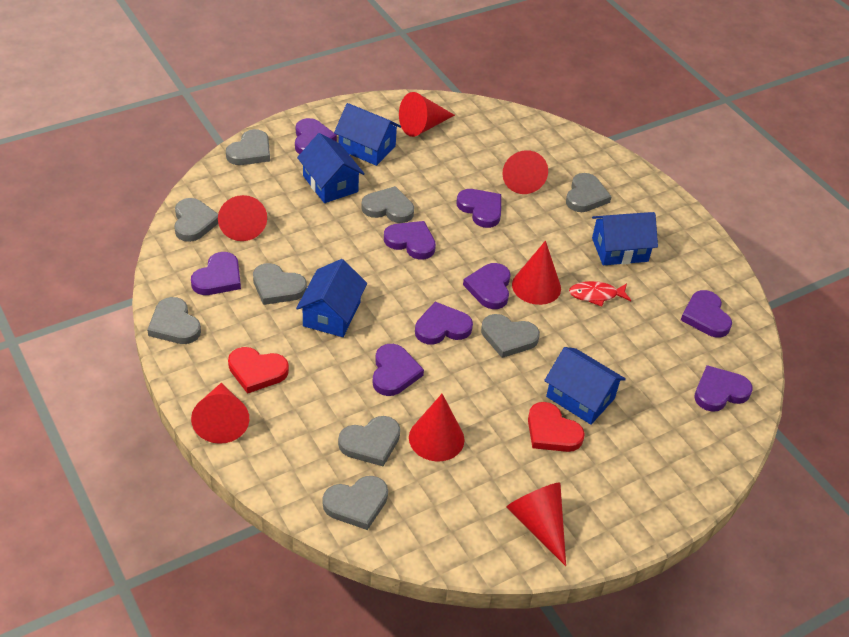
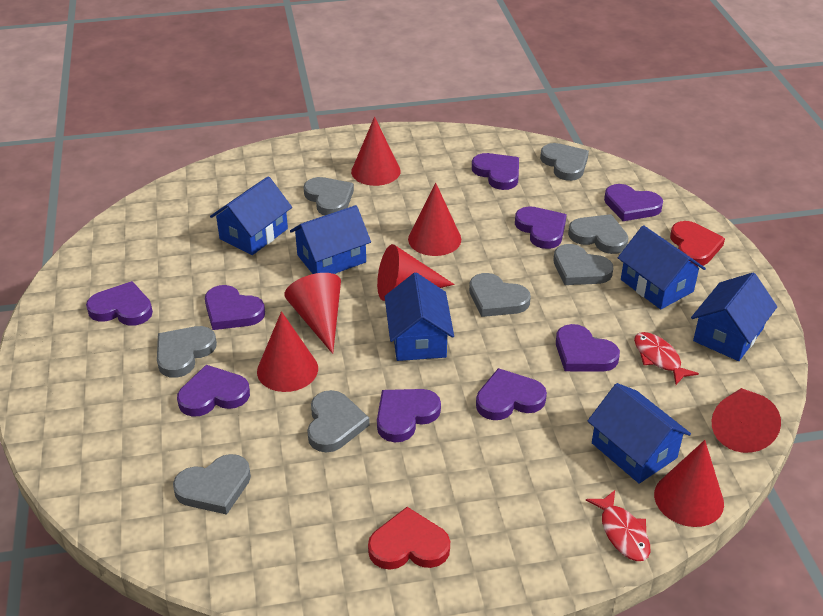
blue house: [296,259,367,337] [297,133,365,203] [334,103,401,166] [544,347,626,425] [592,212,658,265] = 5 -> [210,176,292,255] [290,205,371,274] [385,272,454,361] [588,383,691,484] [618,225,706,309] [691,273,777,361] = 6
grey heart: [147,297,201,344] [174,198,218,242] [226,129,270,165] [253,263,307,305] [323,476,388,530] [338,416,400,466] [361,186,414,223] [481,314,540,358] [566,173,611,212] = 9 -> [157,326,217,378] [173,454,251,515] [304,177,354,215] [307,390,370,453] [469,273,531,317] [540,143,589,181] [554,244,613,285] [568,214,628,254] = 8
red fish: [569,281,631,307] = 1 -> [586,490,650,561] [634,332,699,385] = 2

